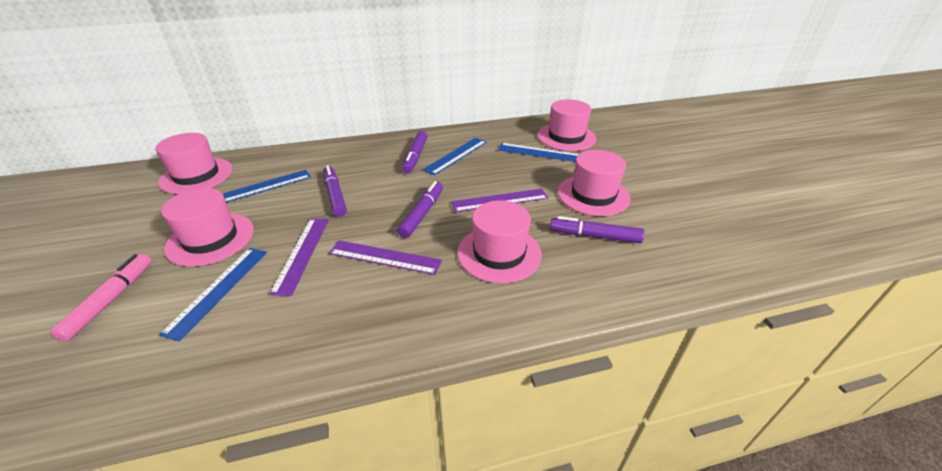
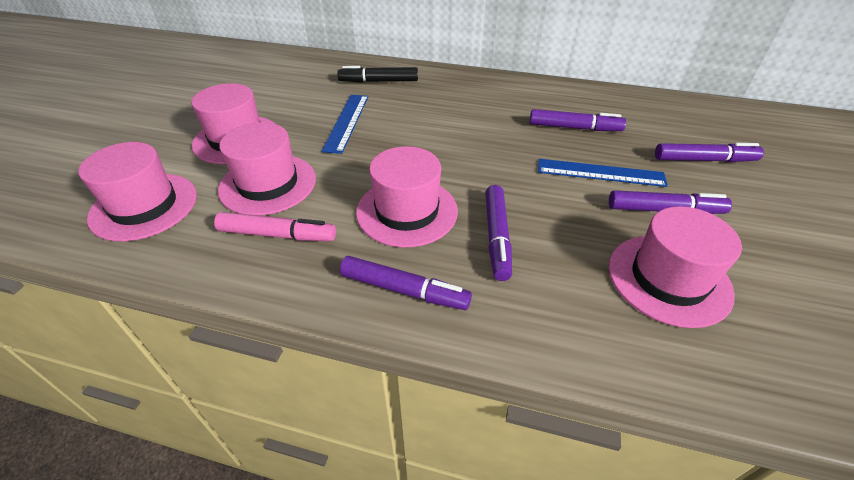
black marker: none = 0 -> [337,66,418,83] = 1
blue ruler: [159,248,267,341] [222,170,311,203] [423,138,487,175] [498,143,579,162] = 4 -> [321,95,368,154] [538,159,668,187] = 2
purple marker: [323,165,347,217] [397,181,443,238] [402,131,427,173] [550,216,645,243] = 4 -> [340,256,472,310] [485,185,512,281] [530,109,626,131] [609,190,732,214] [655,143,764,162] = 5
purple ruler: [269,218,329,296] [329,240,442,275] [451,189,548,212] = 3 -> none = 0

